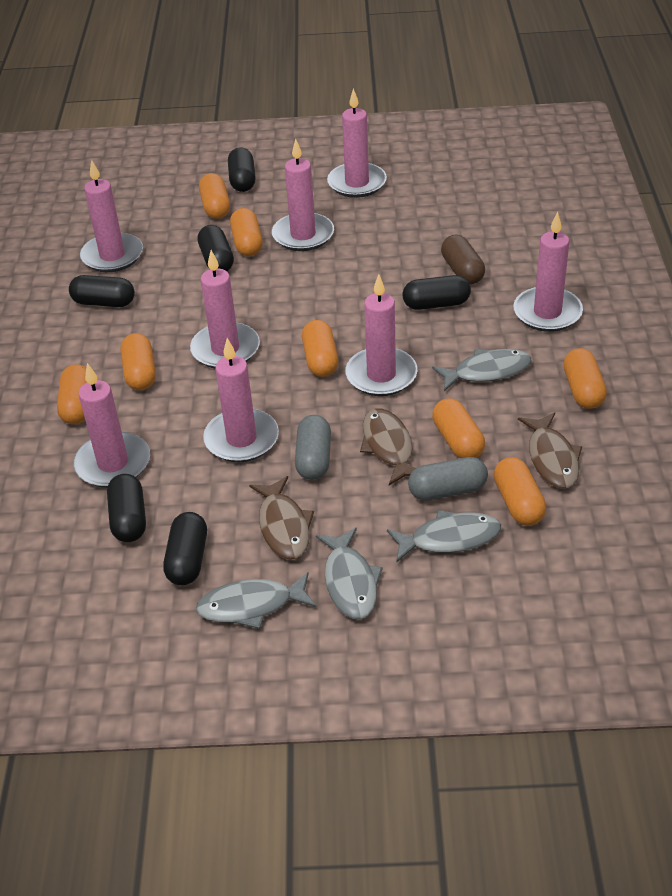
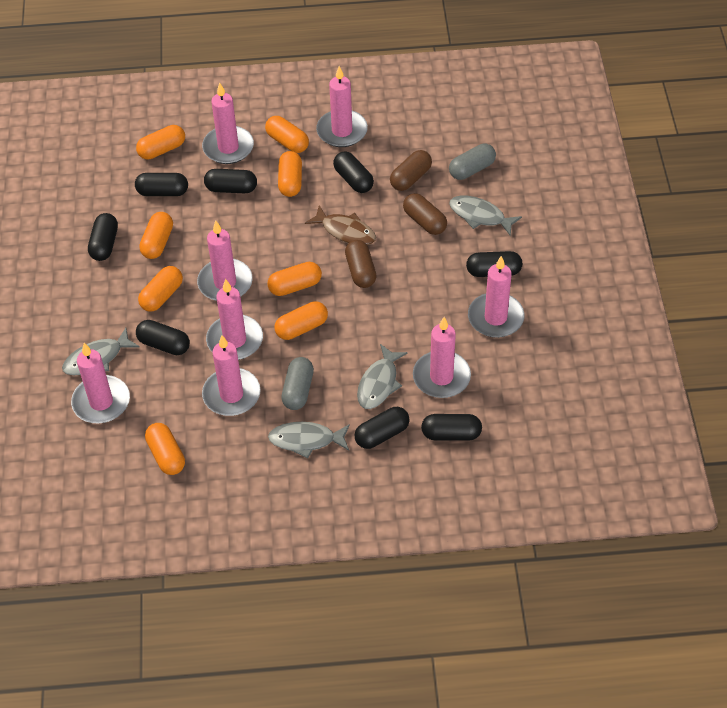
black capsule: [69,275,135,307] [107,474,146,542] [163,512,207,585] [198,225,234,271] [228,147,256,192] [403,275,471,310] = 6 -> [88,213,118,261] [135,173,188,196] [136,320,190,355] [204,169,257,193] [333,151,374,193] [354,407,410,449] [421,414,482,441] [466,251,522,277] = 8
brown capsule: [441,235,485,285] = 1 -> [345,240,377,288] [390,150,432,191] [403,193,447,235] = 3
brown fish: [249,476,314,559] [360,408,416,485] [518,412,582,489] = 3 -> [305,205,376,245] = 1

